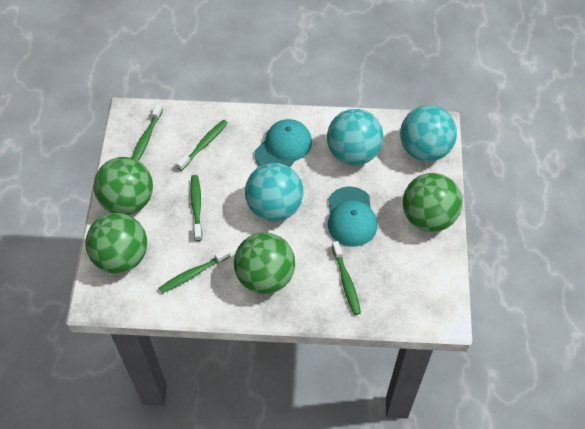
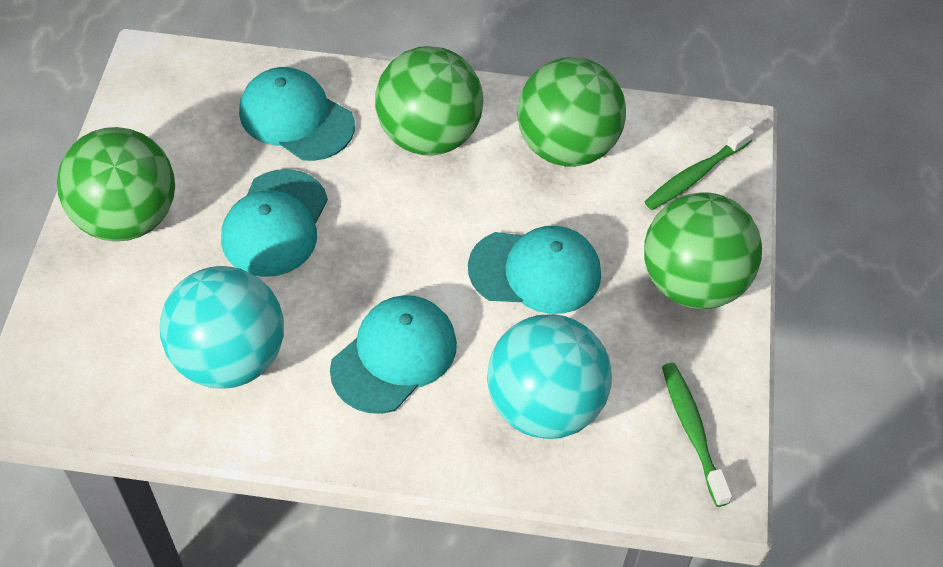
green toothbrush: [132,104,163,161] [159,248,231,293] [176,120,228,171] [190,175,202,241] [332,241,361,315] = 5 -> [645,125,754,210] [662,363,732,507] = 2
turquoise ball: [245,163,303,222] [327,109,383,165] [400,105,457,162] = 3 -> [160,266,284,388] [487,314,612,439] = 2
turquoise cap: [254,119,312,167] [328,186,377,247] = 2 -> [221,169,328,277] [239,67,355,161] [330,295,457,414] [468,226,601,314] = 4

